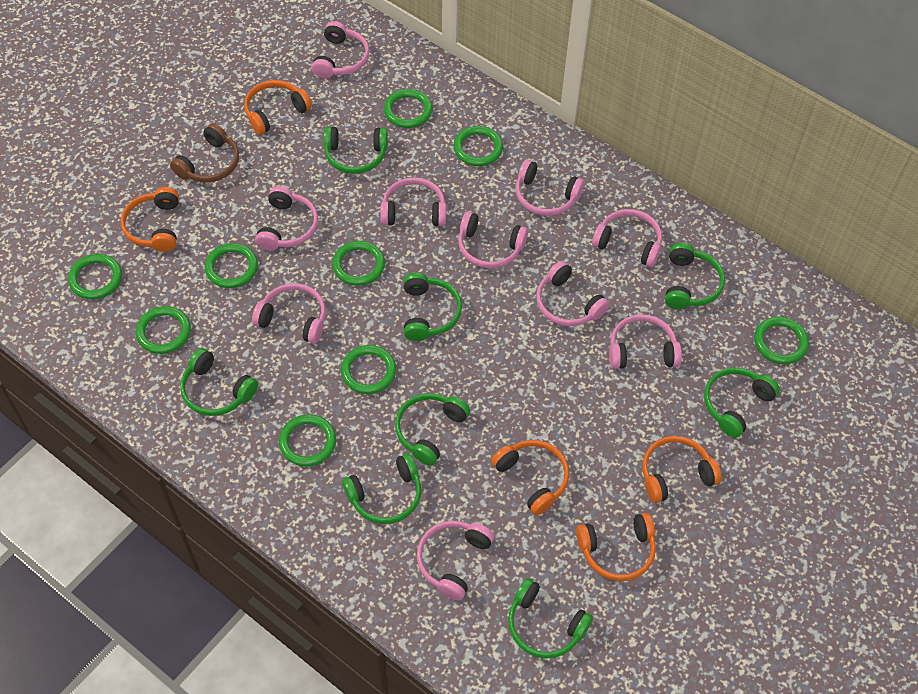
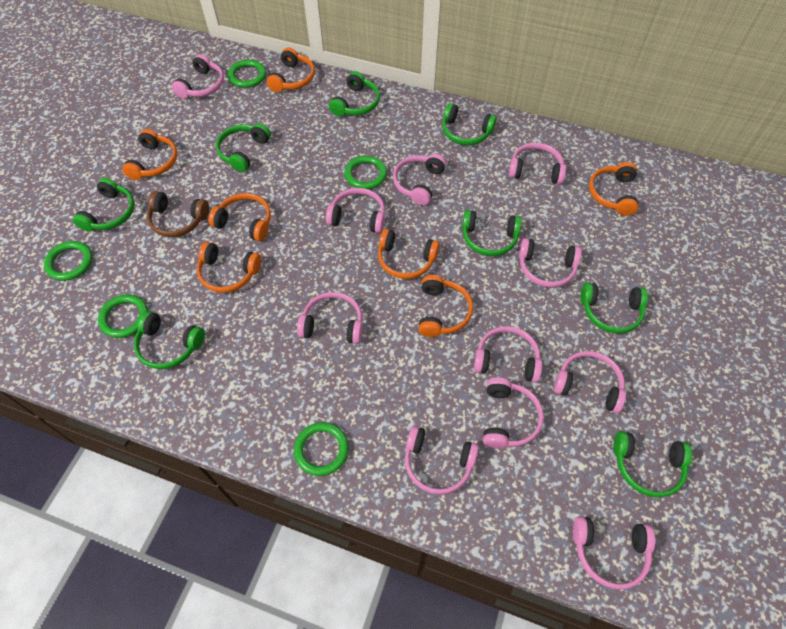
green ring: [68,254,122,299] [136,306,191,354] [205,243,258,288] [279,414,336,467] [332,241,385,286] [341,345,396,394] [384,89,433,128] [453,126,503,166] [754,316,809,364] = 9 -> [44,241,93,281] [98,294,148,338] [228,60,266,88] [294,422,349,476] [345,156,387,189] = 5
orange headphones: [120,187,179,252] [244,80,312,135] [491,440,569,515] [576,513,656,581] [643,436,722,503] = 5 -> [122,129,178,180] [197,242,261,293] [208,193,271,241] [266,48,315,92] [378,229,440,279] [418,275,473,337] [589,162,639,216] = 7
pink headphones: [252,283,326,344] [255,186,318,251] [312,21,370,79] [380,177,446,226] [417,520,494,600] [458,212,528,268] [516,160,584,216] [536,261,610,326] [592,209,662,267] [609,314,682,369] = 10 -> [172,54,224,99] [297,292,363,344] [326,188,385,233] [393,154,446,205] [405,426,479,495] [474,326,542,383] [483,378,544,449] [509,143,566,184] [519,238,582,288] [554,351,626,413] [573,516,655,589] = 11

